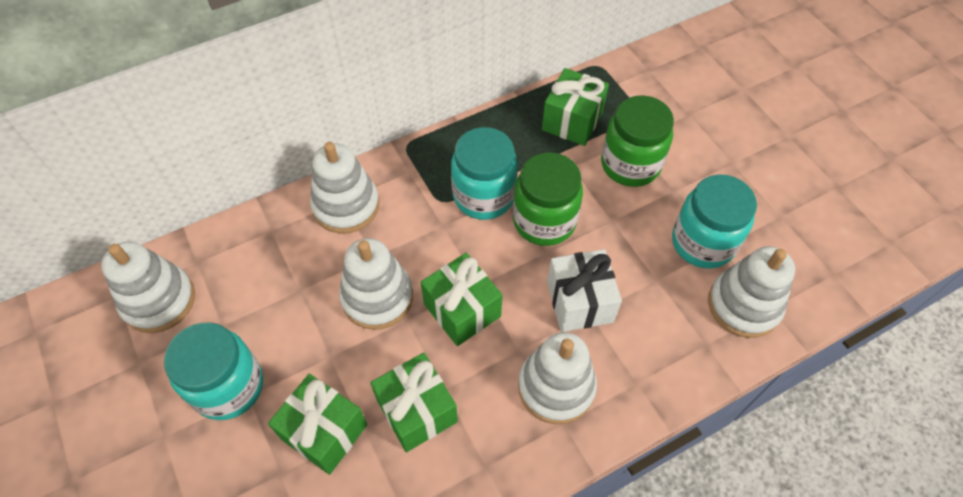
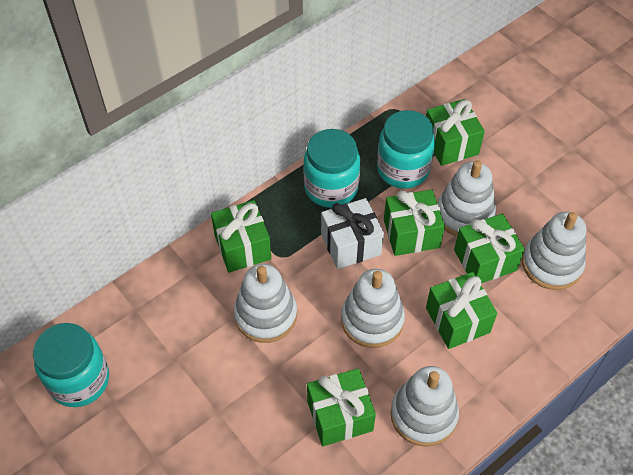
green gift: [268,374,367,475] [370,353,458,452] [421,253,502,346] [542,68,609,146] = 4 -> [211,200,271,273] [307,368,376,446] [384,189,445,256] [426,99,485,166] [426,272,497,349] [454,214,525,283] = 6
green jar: [513,152,583,246] [601,95,674,187] = 2 -> none = 0

